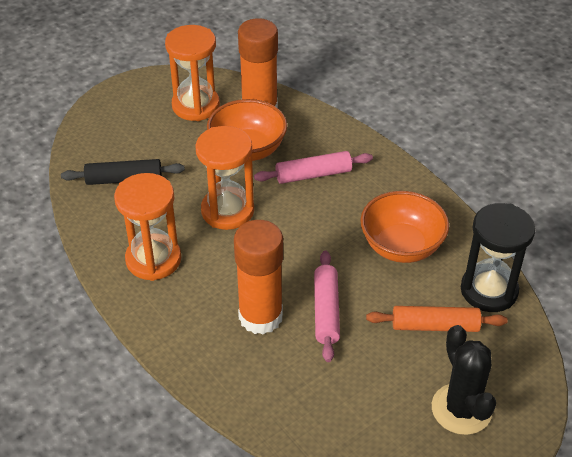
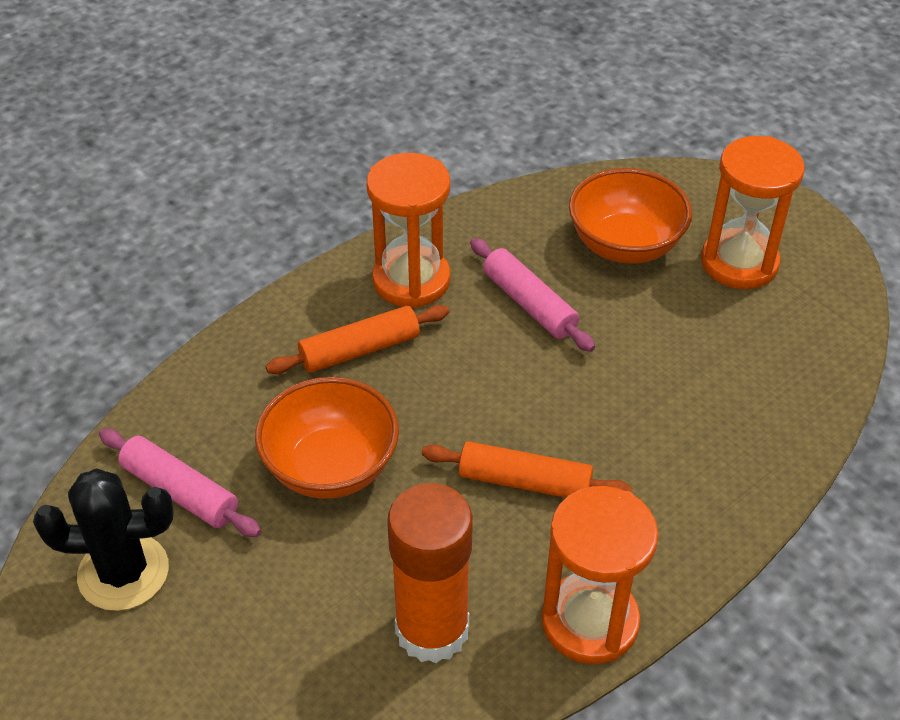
black hourglass: [461,203,535,312] = 1 -> none = 0
black rolling pin: [61,159,185,185] = 1 -> none = 0
orange glue stick: [234,220,283,335] [238,18,278,108] = 2 -> [387,483,473,663] = 1
orange rolling pin: [366,306,507,332] = 1 -> [265,305,449,374] [422,441,632,498] = 2

